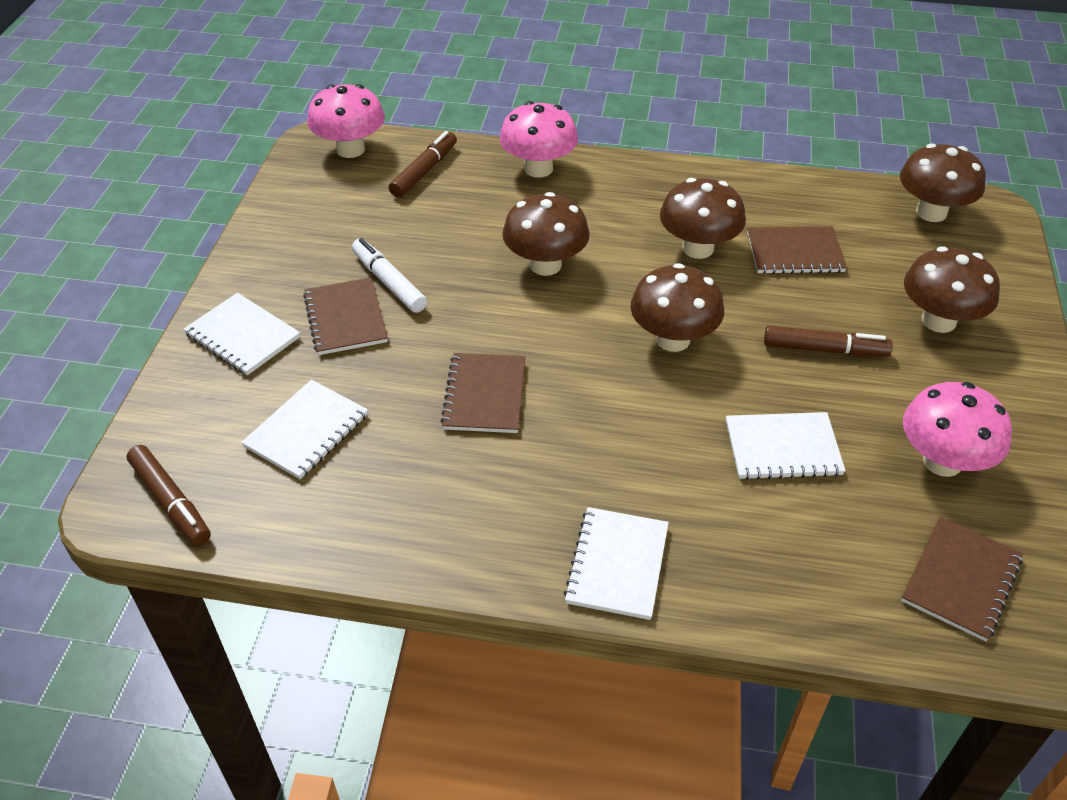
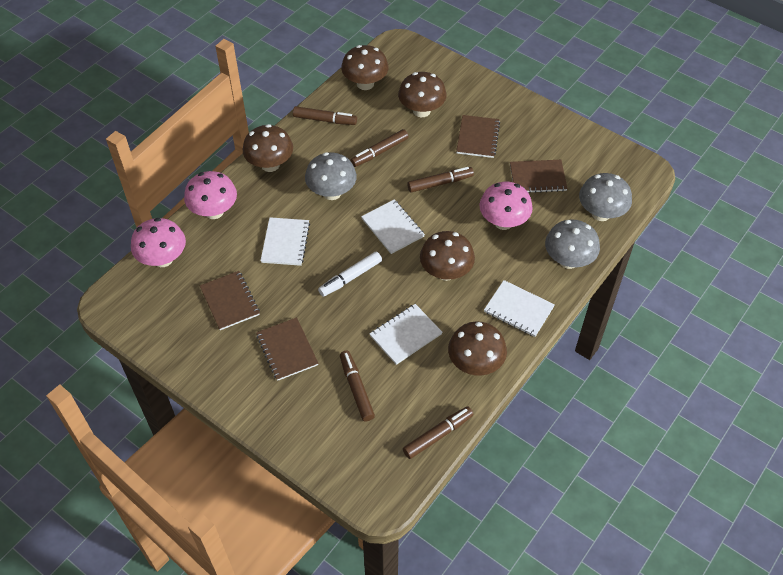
brown marker: [127,445,211,546] [389,131,457,198] [764,325,893,357] = 3 -> [293,106,357,125] [340,351,375,421] [350,129,408,167] [403,406,473,459] [407,167,474,193] = 5
grey mushroom: none = 0 -> [305,152,357,200] [545,220,600,269] [579,173,632,221] = 3

